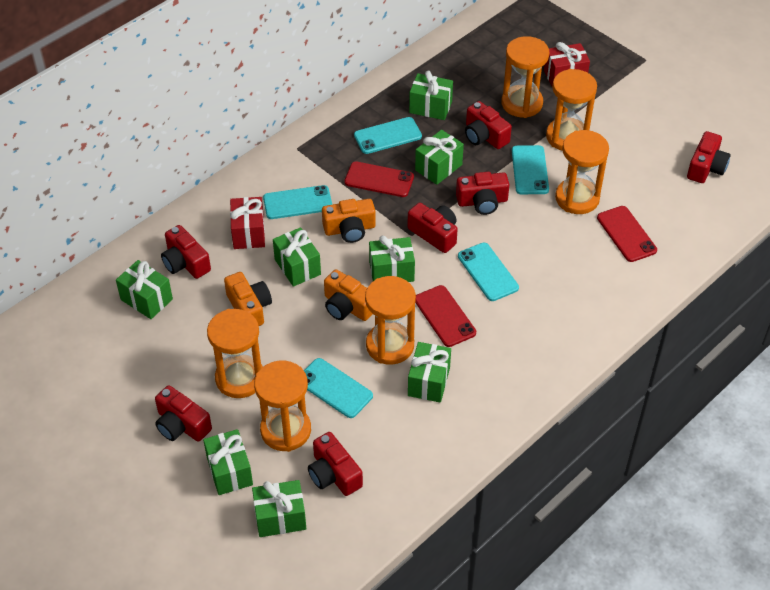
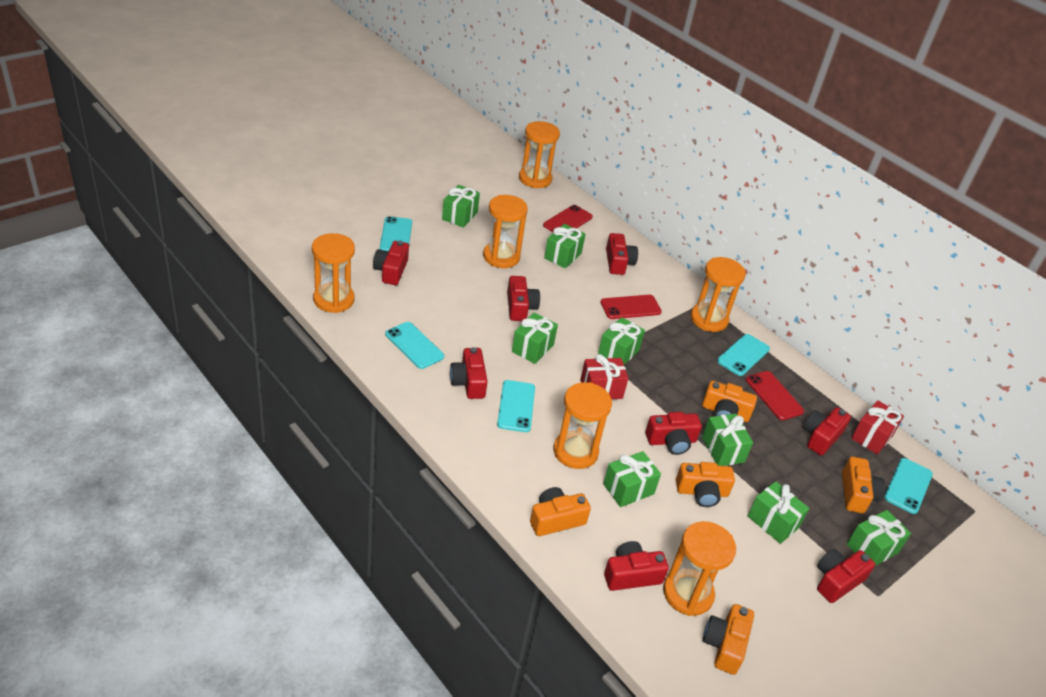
orange camera: [224,272,272,326] [322,199,376,243] [324,270,373,321] = 3 -> [530,487,591,536] [676,462,735,507] [702,381,757,422] [703,604,754,675] [842,456,885,513] = 5
red camera: [155,385,212,442] [161,225,211,279] [308,432,363,496] [407,203,458,253] [456,172,510,215] [465,101,512,149] [687,131,731,183] = 7 -> [373,241,409,285] [450,347,488,399] [507,276,540,321] [604,541,669,591] [606,233,638,275] [645,412,702,455] [803,407,851,456] [817,549,875,603] = 8

